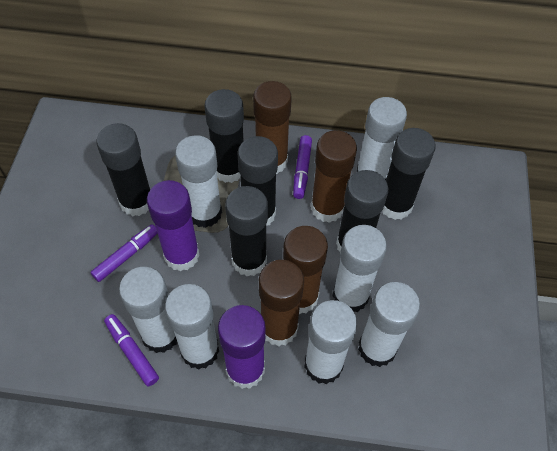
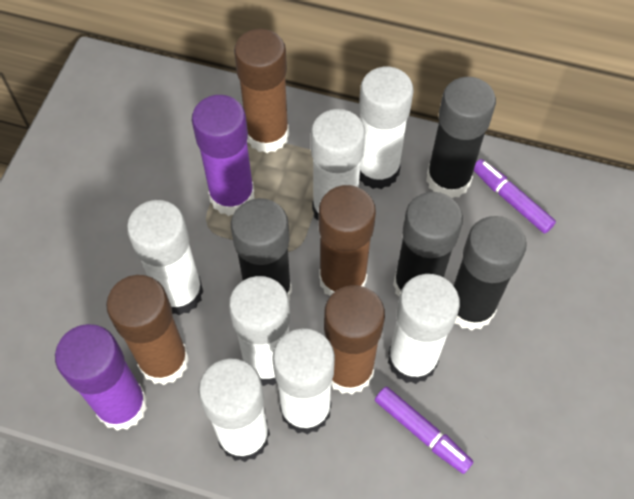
black glue stick: [96,123,150,216] [204,89,244,183] [225,186,268,277] [238,136,278,226] [336,170,388,252] [382,128,436,220] = 6 -> [231,198,292,301] [393,192,463,296] [426,77,496,198] [454,216,527,331] = 4
purple marker: [90,224,158,282] [104,314,159,386] [293,135,312,199] = 3 -> [375,387,473,474] [474,159,556,234] = 2

